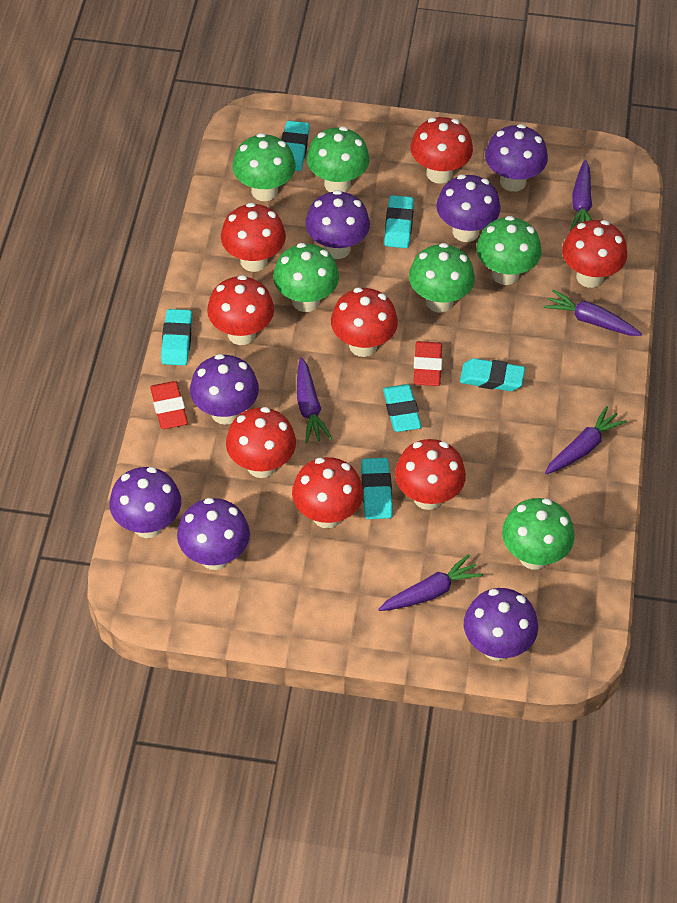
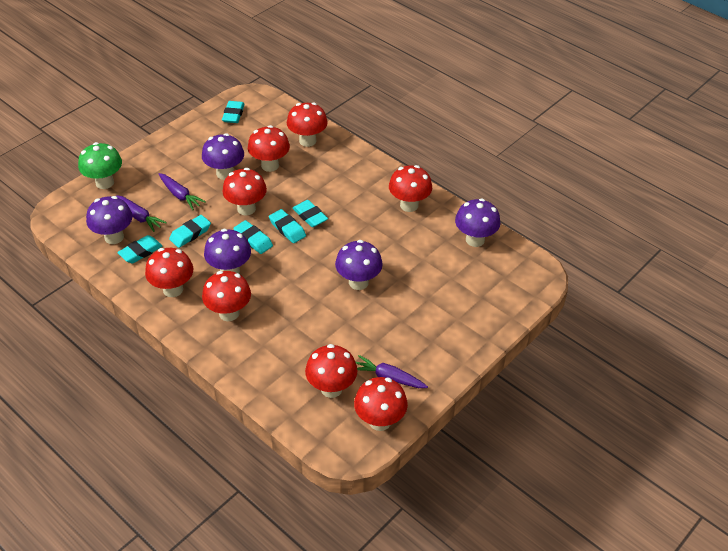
green mushroom: [233,133,296,201] [273,243,339,312] [307,126,369,192] [409,243,475,312] [476,216,541,285] [502,498,575,570] = 6 -> [78,142,122,189] = 1
purple carrot: [297,357,332,443] [378,554,483,611] [544,290,642,336] [545,406,627,474] [570,160,592,231] = 5 -> [116,195,167,232] [159,173,206,210] [356,355,428,388] = 3
purple mushroom: [109,467,181,538] [177,498,250,570] [190,354,259,425] [305,190,370,259] [436,174,501,242] [464,588,538,661] [485,124,548,192] = 7 -> [86,196,133,244] [202,133,244,180] [204,229,251,274] [335,240,383,290] [455,198,501,247] = 5
red eraser: [150,381,188,429] [414,341,442,386] = 2 -> none = 0

